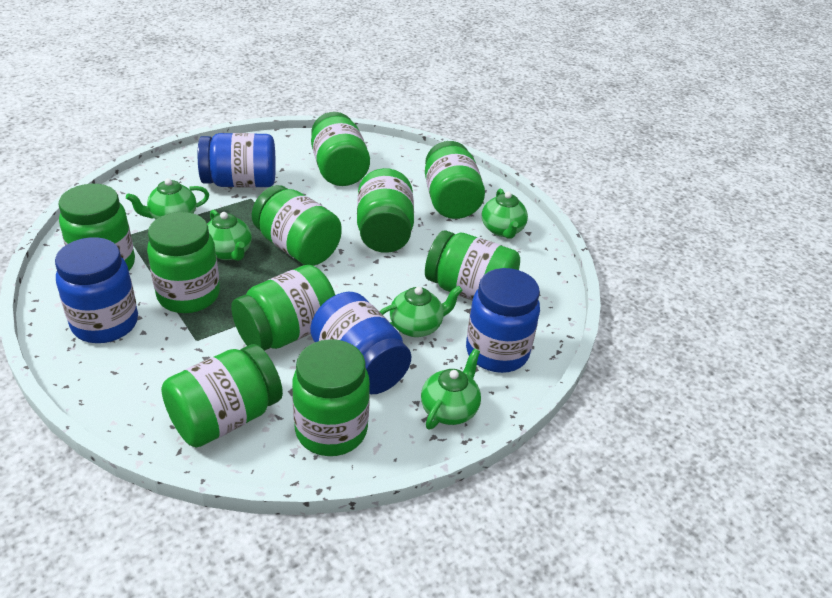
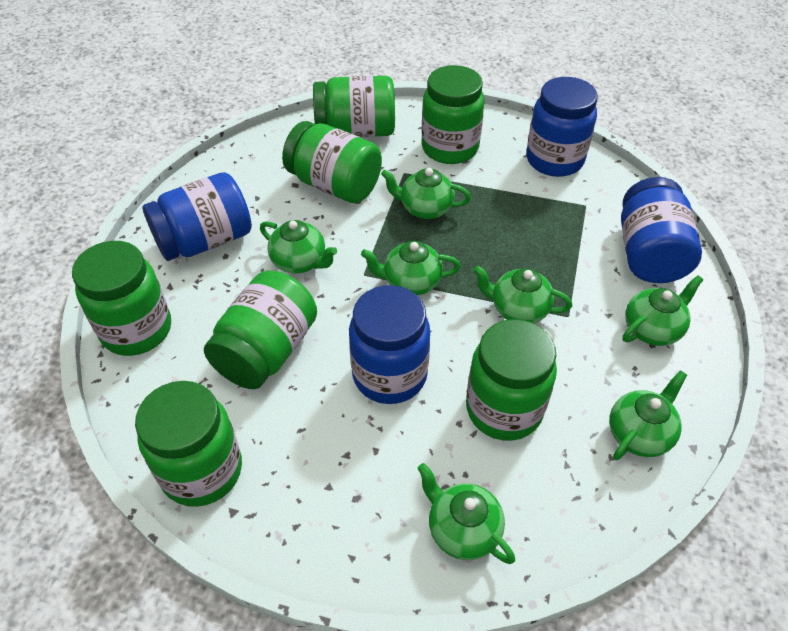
green jar: [59,184,135,270] [147,212,220,313] [161,344,283,448] [231,265,335,351] [252,185,342,266] [292,339,370,456] [311,112,370,186] [357,168,414,253] [425,141,485,219] [425,230,520,300] = 10 -> [72,241,171,356] [135,381,242,507] [204,271,317,389] [282,121,382,203] [313,76,395,137] [421,65,484,164] [466,319,557,441] = 7
green teapot: [126,178,209,220] [207,210,252,261] [380,286,463,337] [421,348,481,429] [482,189,528,239] = 5 -> [260,220,337,273] [361,241,461,295] [381,168,471,219] [418,463,515,564] [473,265,572,323] [609,370,687,460] [622,275,703,346] = 7

